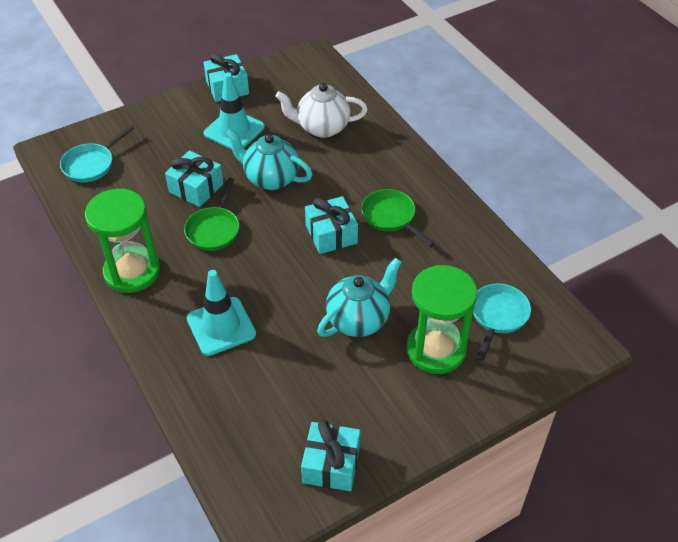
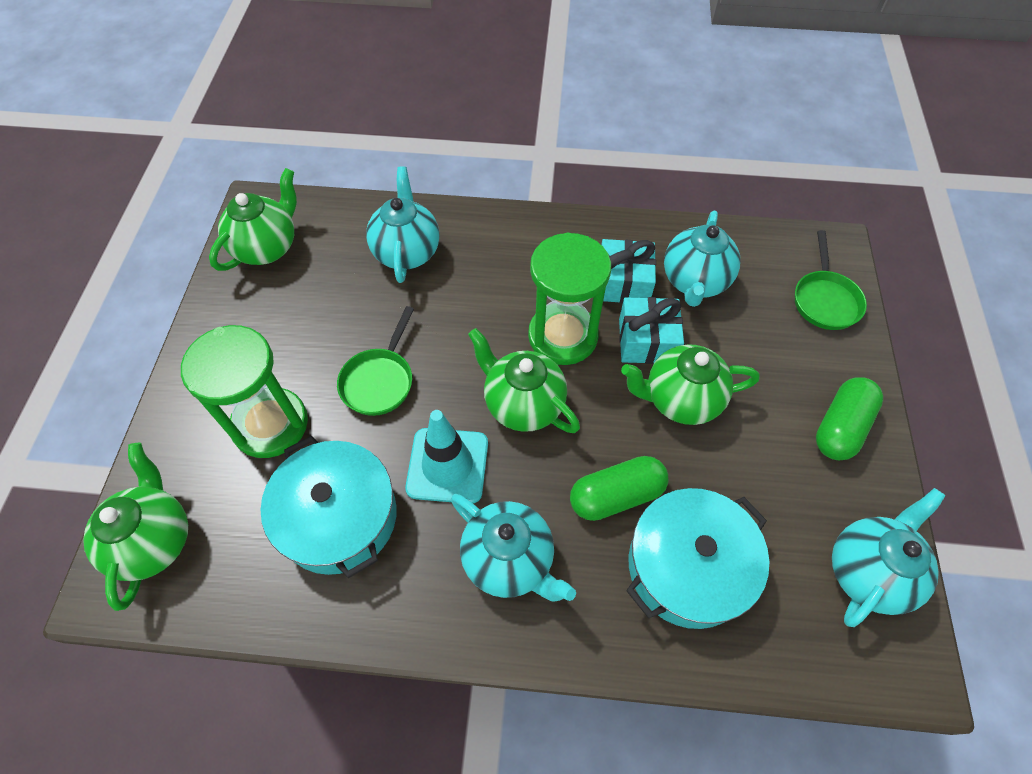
green capsule: none = 0 -> [570,456,669,521] [816,377,883,461] = 2
green teapot: none = 0 -> [83,443,188,611] [209,168,297,271] [468,328,580,433] [621,344,760,425] = 4
turquoise gift: [165,150,223,207] [204,53,249,102] [301,420,360,491] [305,196,358,254] = 4 -> [602,239,656,303] [619,297,684,364] = 2
turquoise pan: [60,125,134,182] [473,284,531,361] = 2 -> none = 0
turquoise pot: none = 0 -> [261,436,397,578] [626,488,769,629] = 2
turquoise teapot: [225,129,313,190] [317,258,402,337] = 2 -> [366,166,439,283] [451,494,576,602] [664,211,741,307] [832,488,946,627] = 4
turquoise traffic cone: [187,270,256,356] [204,72,265,150] = 2 -> [405,410,488,504] = 1
white teapot: [275,83,367,138] = 1 -> none = 0

